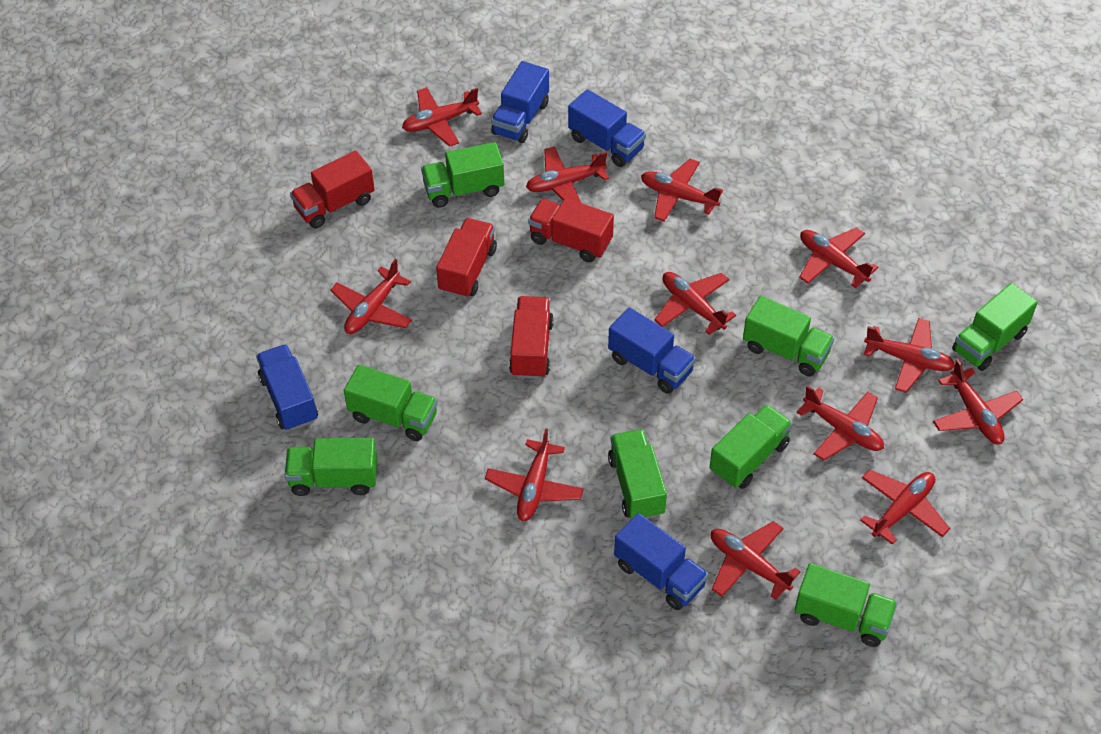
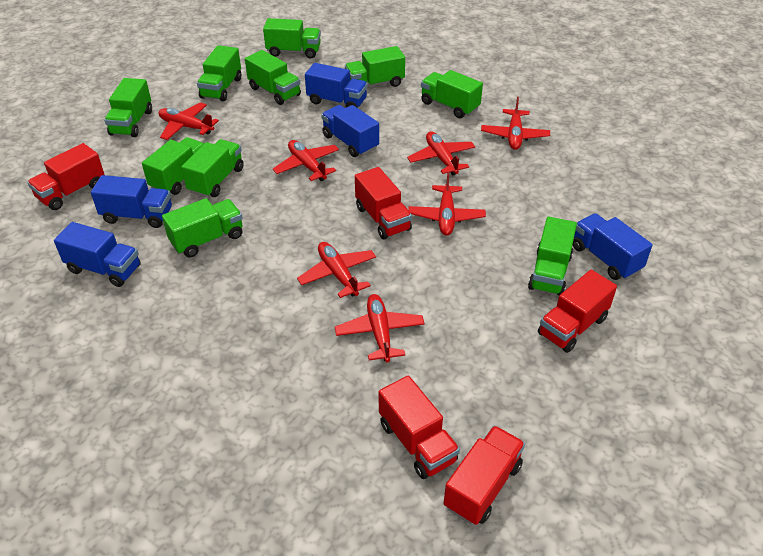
green truck: [285,438,377,496] [344,365,438,441] [421,142,505,208] [608,429,667,519] [709,404,792,489] [743,296,834,376] [795,563,898,647] [952,283,1038,371] = 8 -> [104,78,152,137] [142,137,204,195] [162,198,243,258] [181,139,244,198] [197,45,241,102] [245,50,301,105] [263,18,321,59] [345,46,405,87] [421,70,483,118] [528,217,577,296] = 10
red plane: [330,259,412,334] [402,87,482,147] [485,428,584,521] [526,146,609,203] [641,159,723,222] [654,272,736,335] [711,521,801,600] [797,385,884,461] [799,227,878,288] [860,470,950,545] [864,318,955,393] [933,359,1023,444] = 12 -> [159,102,219,140] [273,140,339,181] [297,242,376,298] [335,294,425,362] [407,132,475,176] [408,172,486,236] [481,97,550,150] = 7
red truck: [290,151,375,228] [436,218,497,298] [509,296,554,379] [528,198,614,262] = 4 -> [27,143,105,210] [355,167,412,240] [379,376,460,479] [443,426,525,525] [538,270,617,353] = 5

